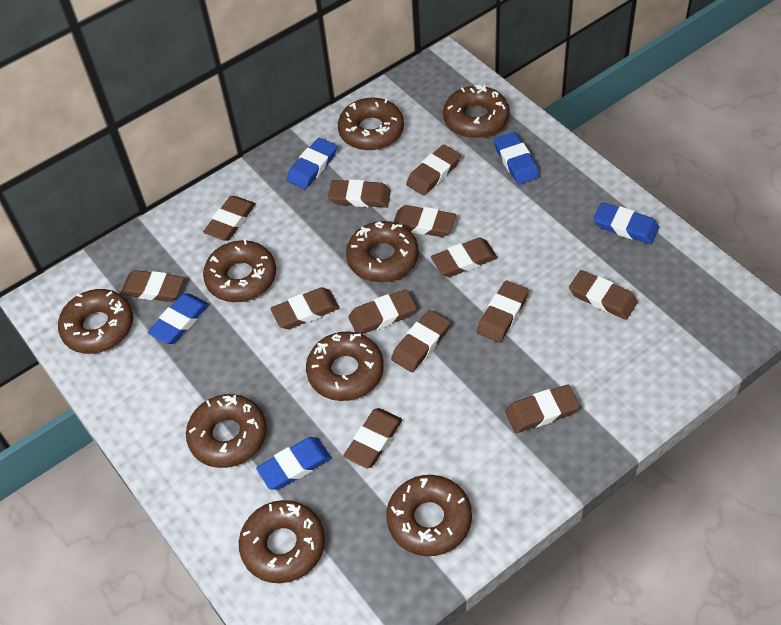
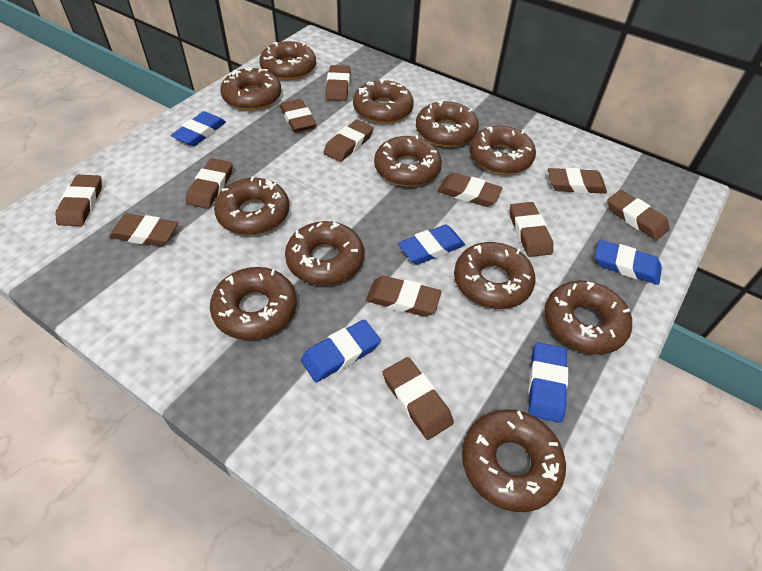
brown donut: [58,289,133,354] [186,394,267,468] [203,239,276,302] [239,500,325,583] [306,332,384,401] [338,98,404,151] [346,221,419,282] [386,475,472,556] [443,85,510,138] = 9 -> [210,267,297,340] [214,176,289,235] [220,67,281,111] [259,41,316,80] [285,221,364,285] [353,79,413,124] [374,135,442,187] [416,101,479,147] [454,242,536,309] [462,410,566,512] [469,126,536,175] [544,280,632,355] = 12
brown eraser: [120,270,184,302] [203,196,256,241] [270,287,339,329] [328,179,391,207] [343,408,403,468] [348,289,416,334] [391,310,450,372] [394,205,456,237] [406,145,461,195] [431,237,498,277] [477,280,529,343] [505,385,580,433] [569,270,638,320] = 13 -> [55,175,102,226] [109,214,178,247] [186,158,233,209] [280,99,316,132] [323,120,374,162] [326,65,350,101] [366,276,442,317] [383,357,454,440] [438,173,502,207] [510,202,553,257] [548,168,607,194] [607,190,670,240] = 12

